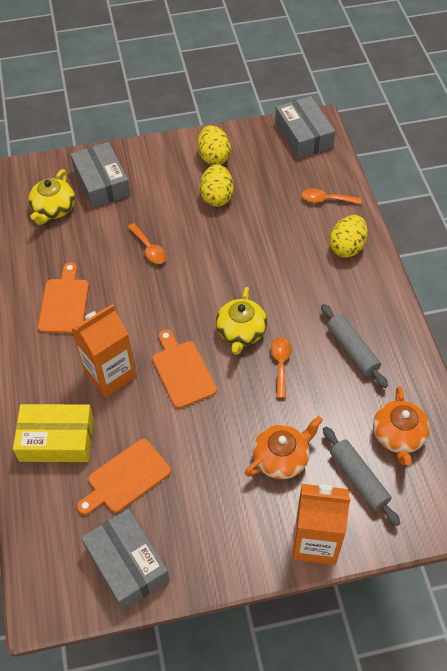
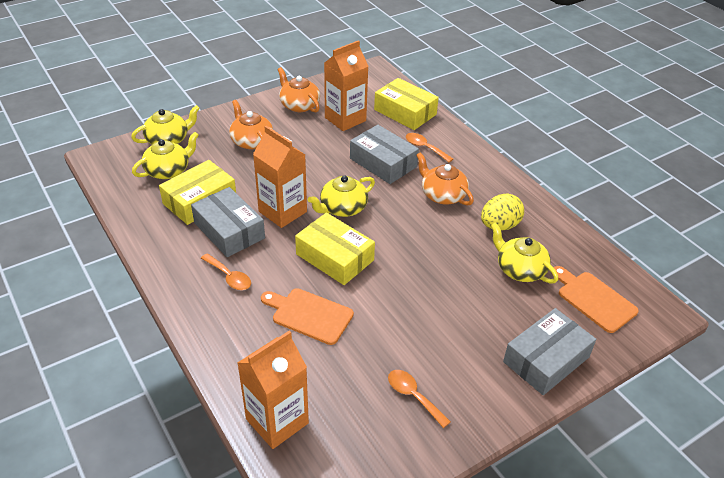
grey rolling pin: [321,304,388,388] [323,427,400,526] = 2 -> none = 0
orange carton: [71,304,136,397] [293,484,351,565] = 2 -> [238,330,309,449] [253,126,307,228] [324,40,369,131] = 3
orange cutting board: [38,262,89,333] [77,439,171,515] [152,330,217,409] = 3 -> [261,288,354,345] [554,266,639,333] = 2
orange teapot: [245,416,323,479] [373,386,430,465] = 2 -> [229,100,273,150] [277,67,320,112] [416,152,474,206] = 3
yellow box: [13,404,94,462] = 1 -> [159,160,236,225] [295,213,375,285] [374,78,439,130] = 3
yellow egg: [198,125,231,165] [200,164,234,207] [329,215,368,258] = 3 -> [481,193,524,231] = 1
yellow teapot: [28,169,75,225] [216,287,267,355] = 2 -> [131,105,200,145] [132,132,199,179] [308,175,375,217] [490,223,558,284] = 4

